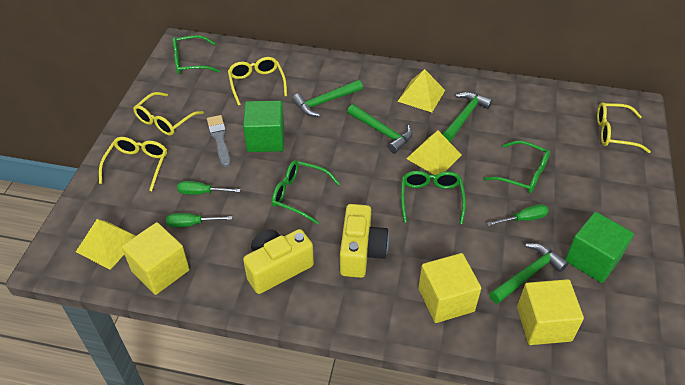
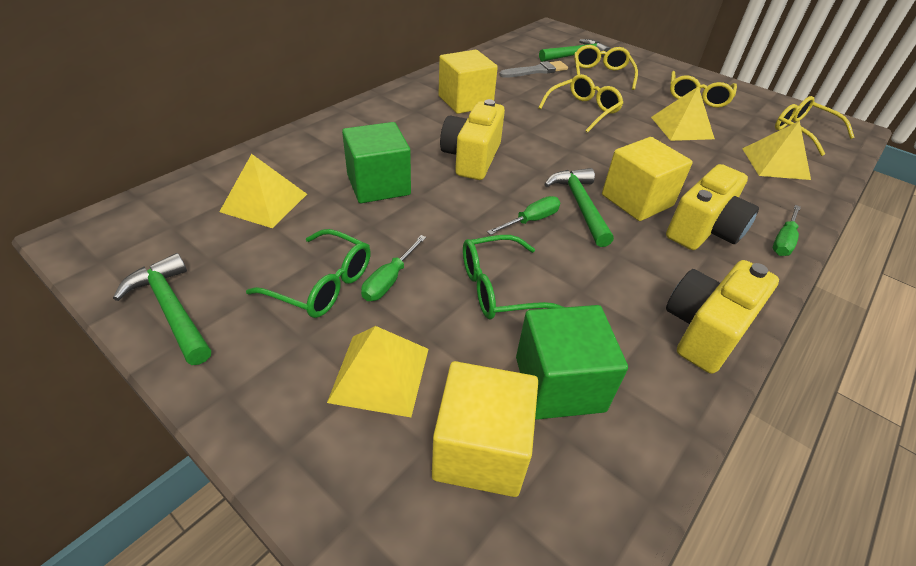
green glasses: [173,35,220,75] [272,160,340,224] [401,171,466,224] [484,141,550,193] = 4 -> [246,229,371,318] [463,235,563,319] = 2
green hammer: [292,80,363,117] [347,104,413,153] [442,92,493,142] [489,243,568,304] = 4 -> [113,253,211,365] [539,39,611,62] [544,168,614,247] = 3
yellow camera: [243,229,314,294] [340,204,389,278] = 2 -> [440,99,505,180] [666,164,759,250] [666,260,779,374] = 3
yellow pyramid: [76,219,136,270] [397,69,445,112] [406,131,462,176] = 3 -> [219,154,307,228] [327,326,429,417] [651,86,715,141] [742,121,811,180] = 4

